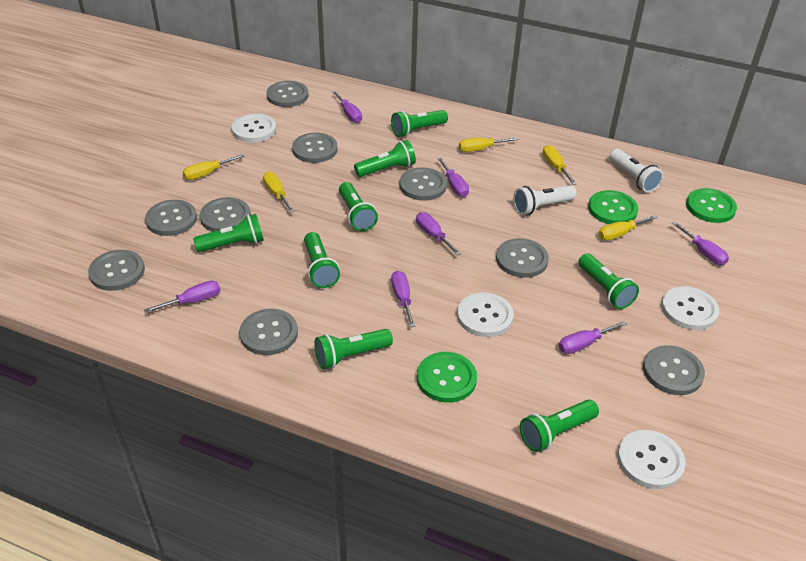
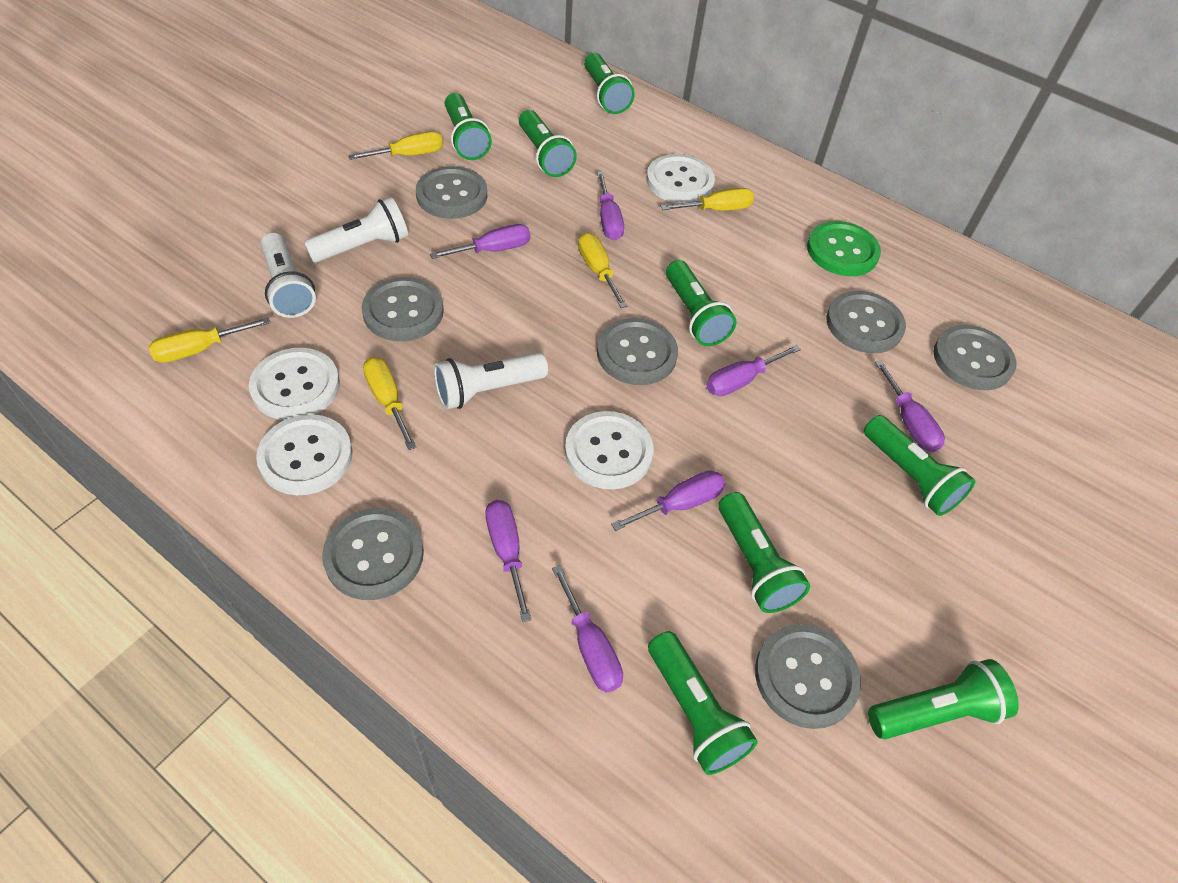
green button: [417,352,477,403] [588,190,638,224] [686,188,737,223] = 3 -> [807,221,881,276] = 1
grey button: [88,250,145,291] [145,200,197,236] [200,197,251,232] [240,309,298,355] [266,81,308,107] [292,133,338,163] [399,167,447,201] [496,238,549,278] [643,345,705,395] = 9 -> [322,508,424,600] [362,277,444,341] [416,166,487,219] [597,318,678,385] [755,624,861,729] [827,291,906,353] [933,325,1016,390] = 7
white flashlight: [513,185,576,215] [610,149,663,192] = 2 -> [261,233,316,318] [304,197,408,263] [434,353,548,410] = 3

